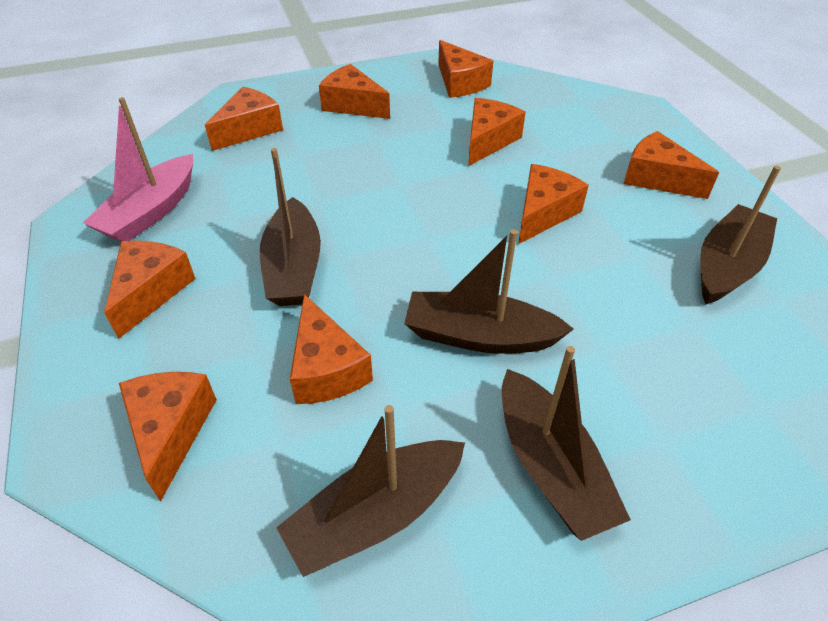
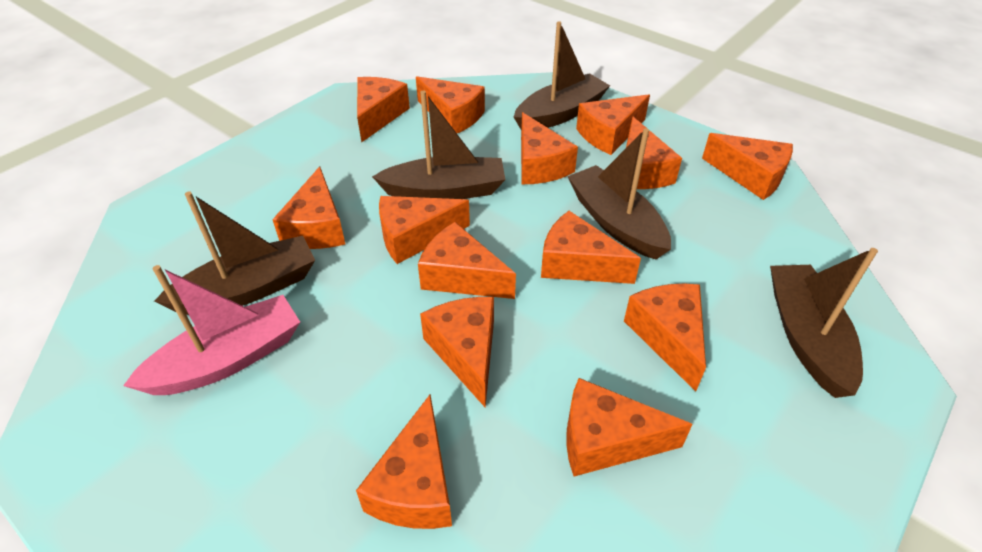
orange cheese: [104,241,196,339] [119,372,217,501] [205,87,283,151] [290,294,373,404] [319,64,390,119] [438,40,493,98] [468,98,526,166] [518,164,589,244] [623,131,719,199] = 9 -> [272,166,345,249] [356,395,452,529] [357,77,410,142] [379,196,470,264] [416,76,485,133] [418,222,516,299] [420,297,494,407] [521,112,578,184] [541,211,641,284] [566,378,692,476] [576,94,650,155] [624,283,706,391] [626,117,682,189] [702,133,793,200] = 14

